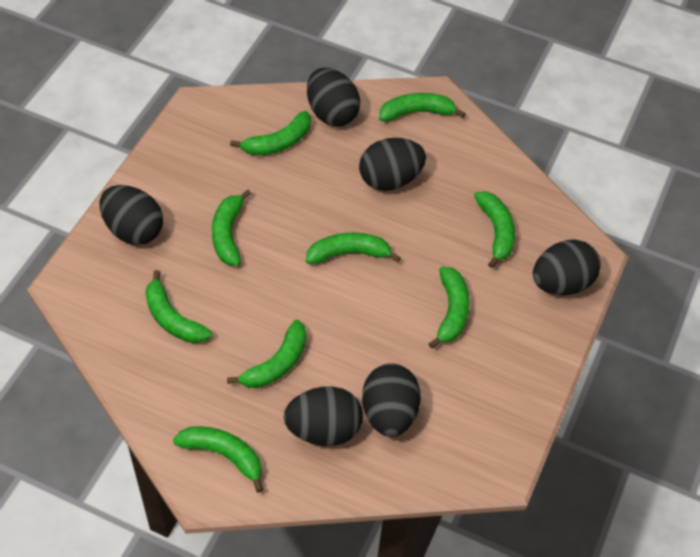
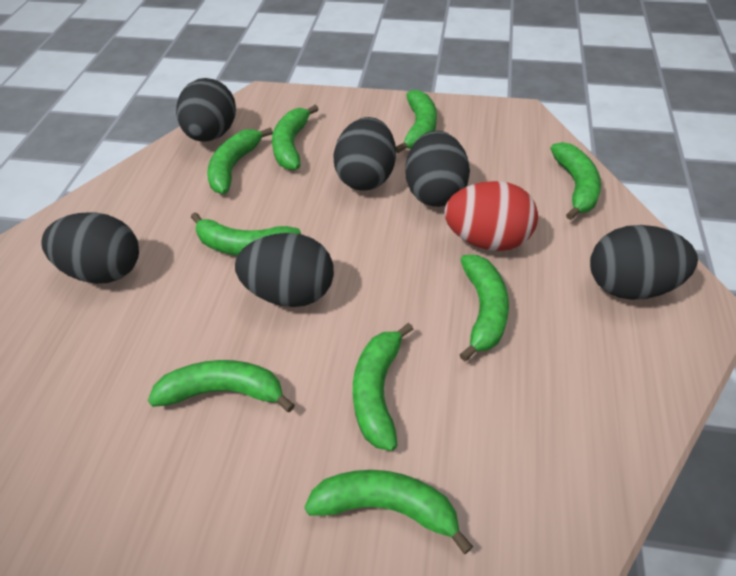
red egg: none = 0 -> [444,181,538,251] = 1

